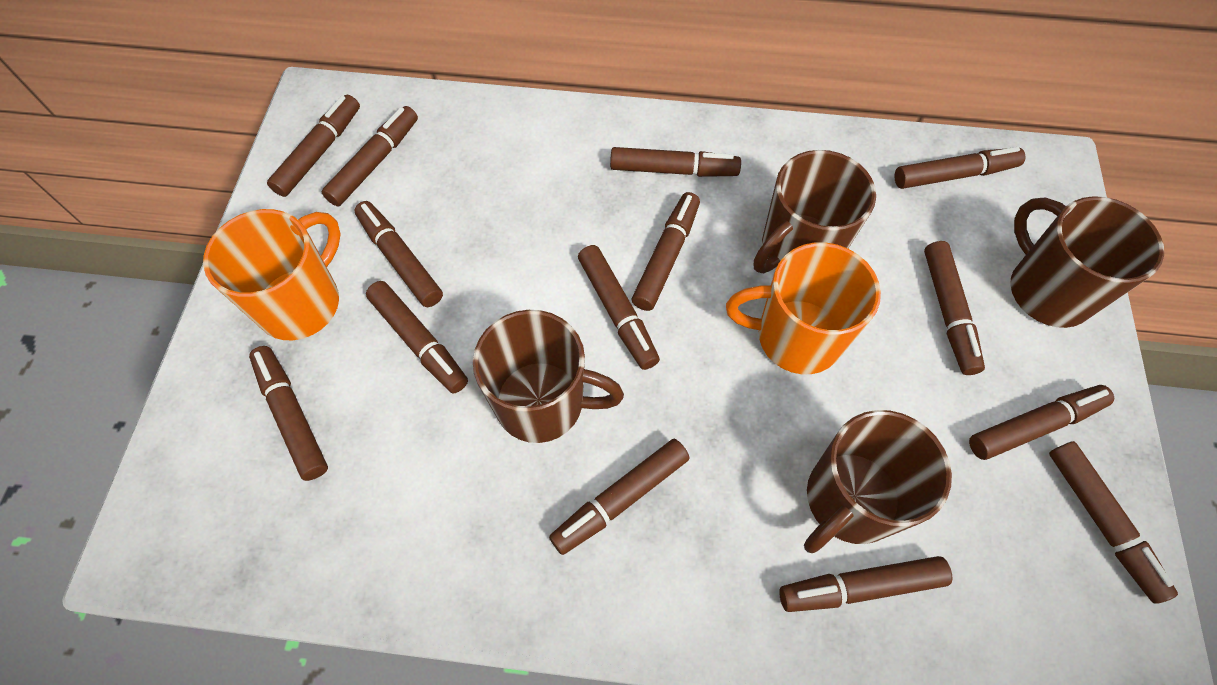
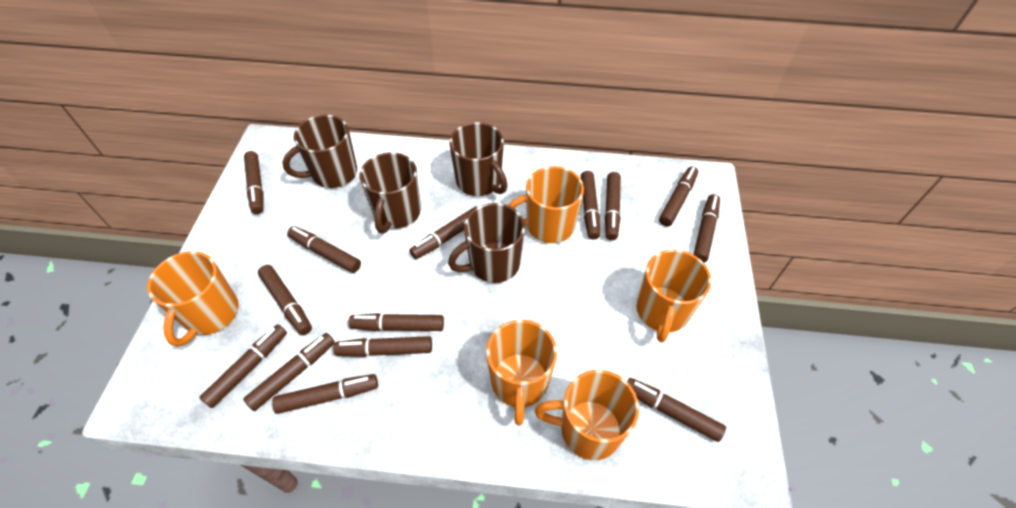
orange mug: [203,209,341,340] [726,242,881,374] = 2 -> [147,251,239,347] [486,320,557,425] [508,166,584,243] [535,370,639,460] [636,249,711,342] = 5

